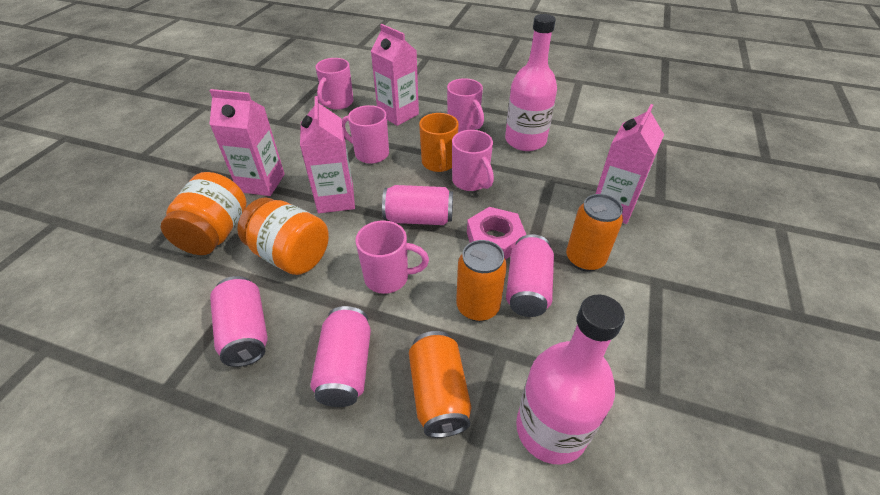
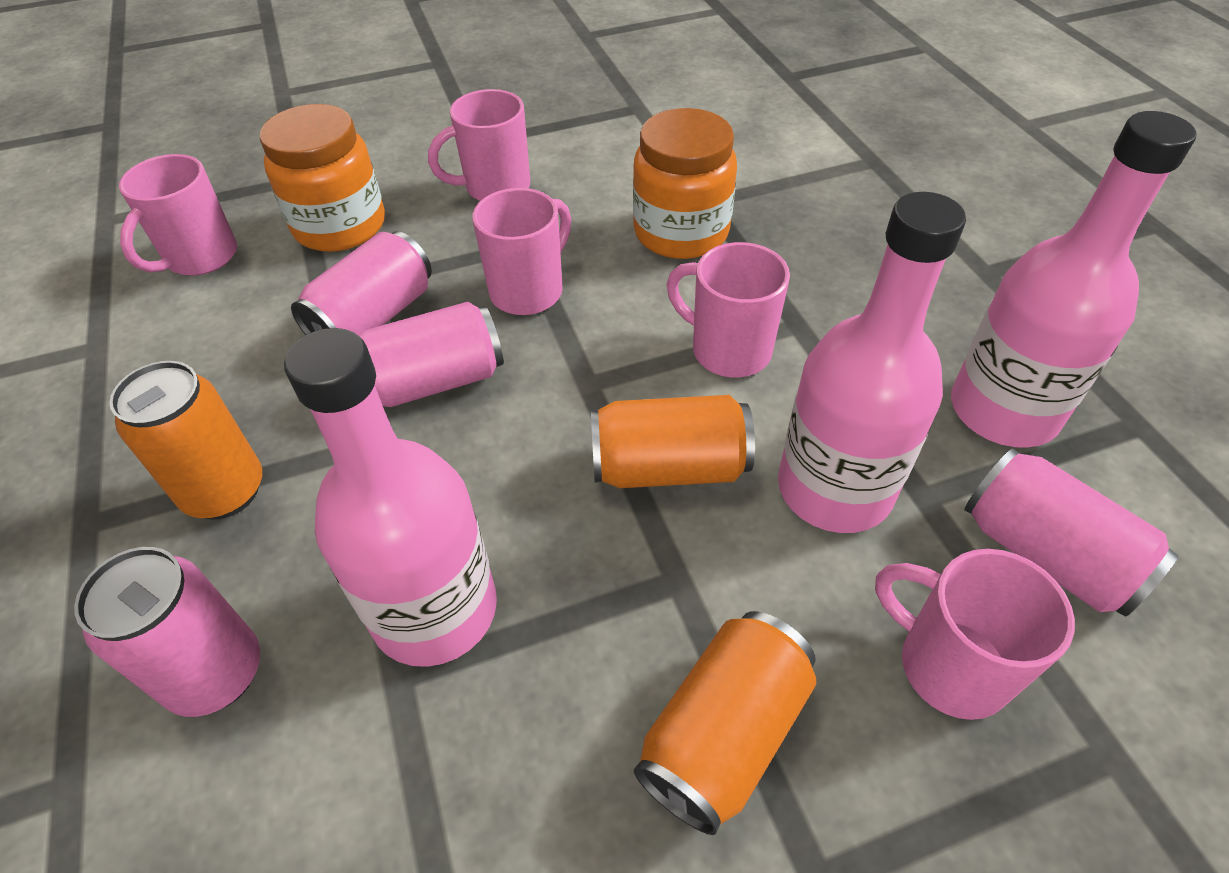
orange mug: [419,113,459,172] = 1 -> none = 0
pink bottle: [505,14,557,151] [516,295,625,465] = 2 -> [284,328,497,667] [778,192,966,533] [951,111,1197,448] = 3
pink carton: [209,89,285,196] [300,96,355,213] [371,24,419,126] [596,104,664,224] = 4 -> none = 0
pink nut: [467,207,526,260] = 1 -> none = 0

